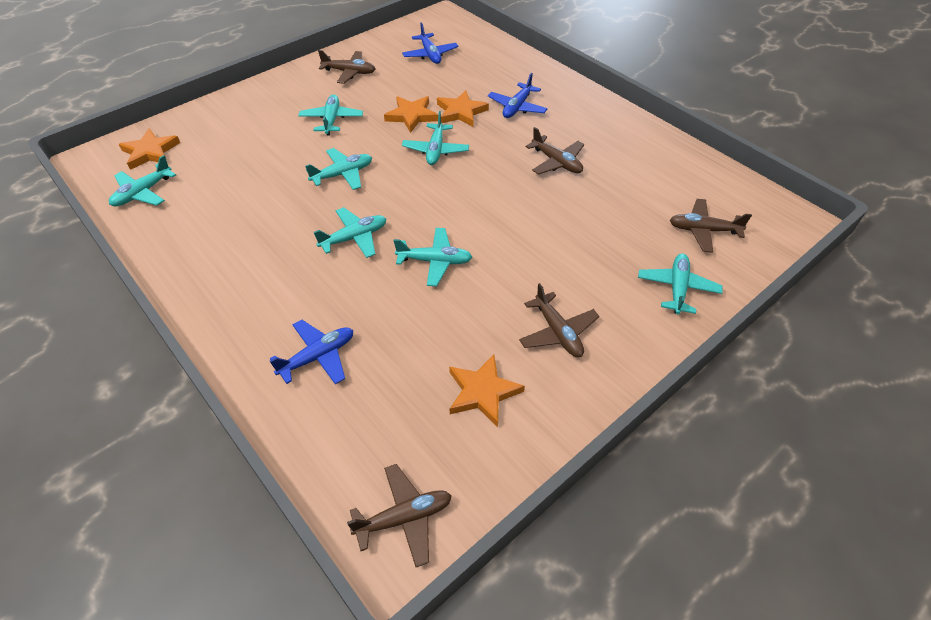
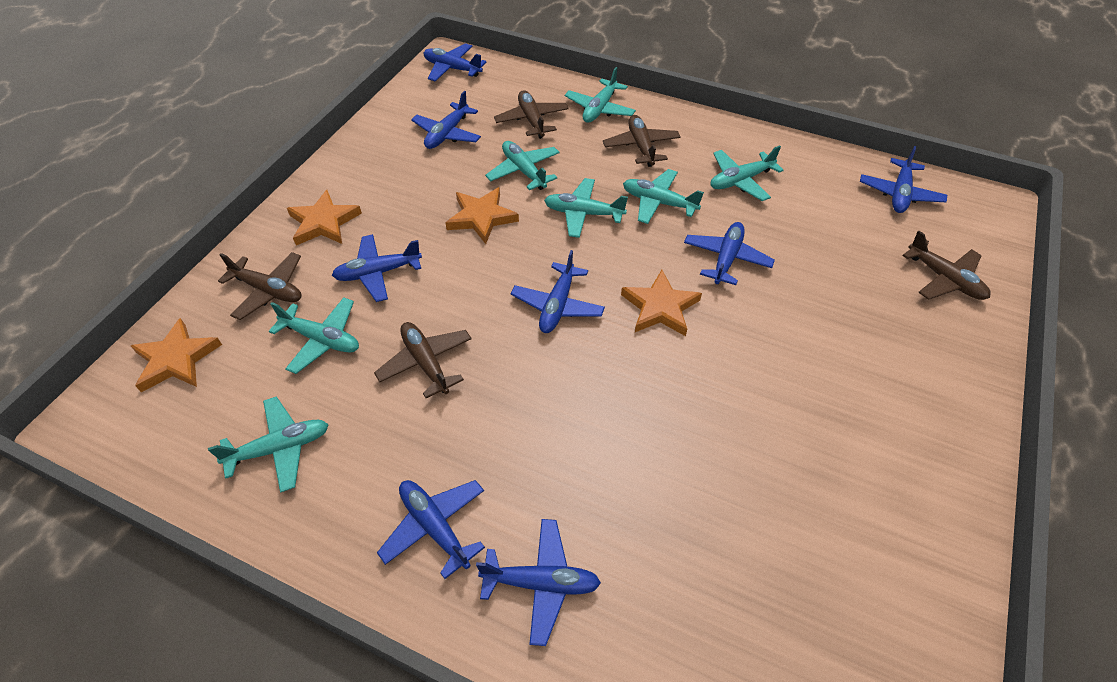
blue plane: [270,320,353,384] [402,22,458,64] [488,73,548,118] = 3 -> [332,234,422,302] [377,480,485,579] [411,91,481,149] [424,43,486,82] [476,519,601,646] [511,250,605,333] [684,222,775,285] [860,146,947,213] = 8

